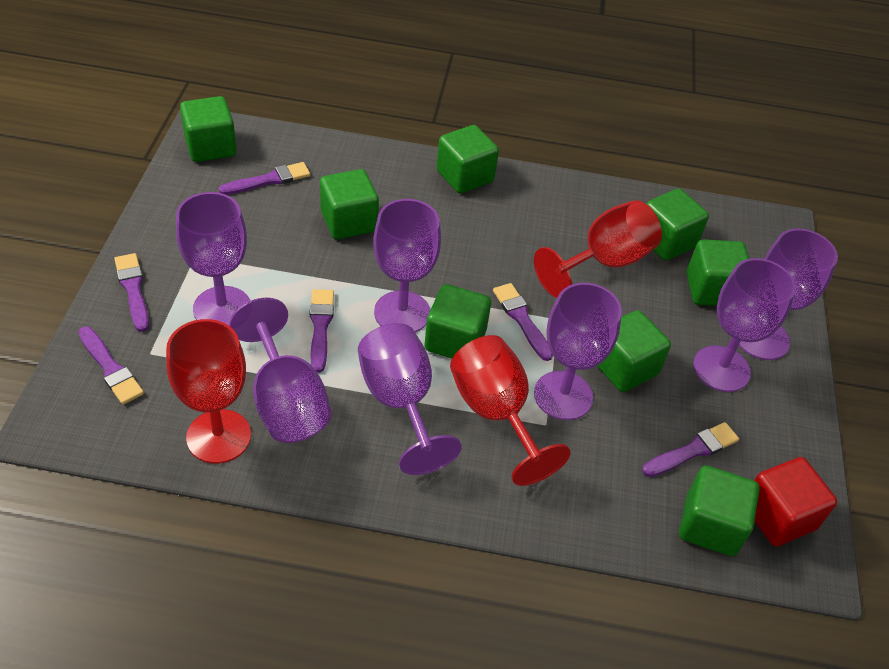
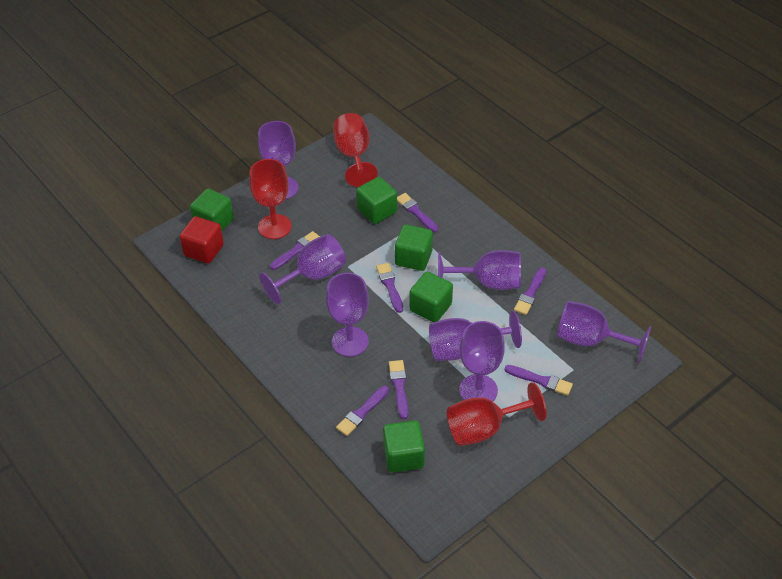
green cube: [180,96,237,162] [320,169,379,239] [424,284,491,358] [437,125,499,194] [597,310,671,392] [646,188,709,261] [679,466,760,556] [687,239,749,306] = 8 -> [190,189,234,231] [356,177,397,224] [383,421,425,473] [395,224,433,271] [409,271,453,322] = 5
purple brush: [78,326,144,405] [114,253,149,332] [219,162,310,195] [310,289,334,373] [493,283,553,361] [642,422,739,477] = 6 -> [270,231,320,270] [336,386,389,436] [376,263,403,313] [389,360,408,419] [397,193,438,232] [504,365,573,396] [514,267,546,315] = 7

